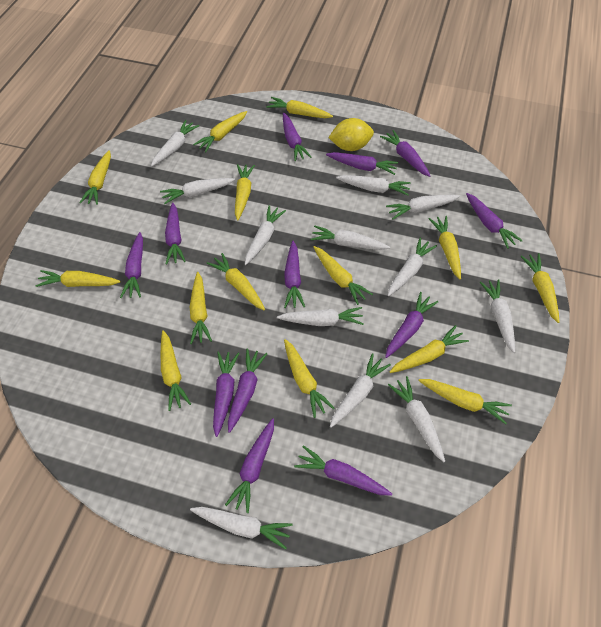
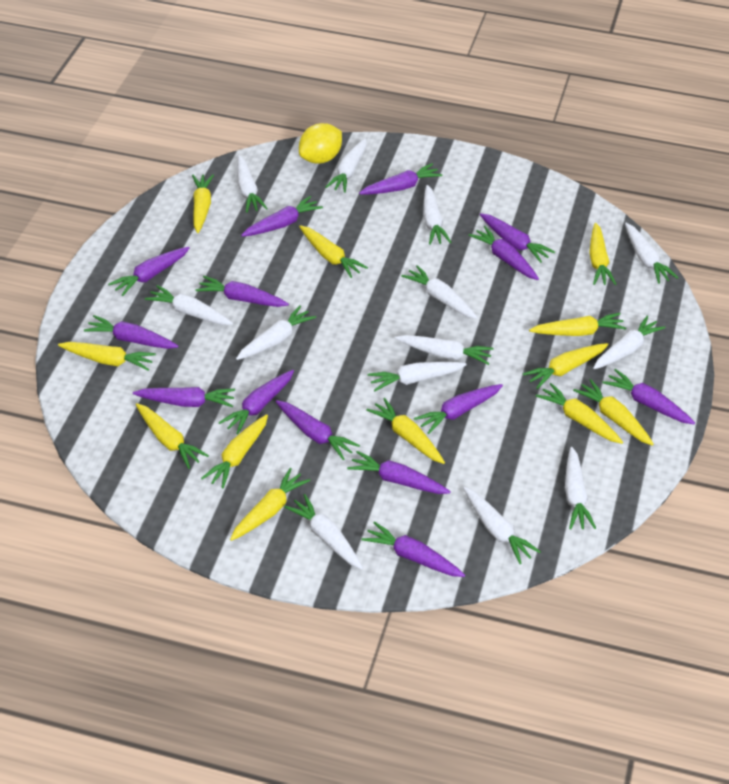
purple carrot: [120,232,143,298] [165,203,186,264] [213,351,239,437] [225,418,274,513] [228,348,268,433] [283,113,311,161] [284,241,305,308] [294,445,392,496] [326,152,398,175] [380,130,431,177] [385,292,439,358] [466,193,523,249] = 12 -> [84,315,179,349] [108,247,190,296] [133,387,235,407] [195,276,289,307] [218,370,294,434] [241,196,323,237] [276,400,360,460] [347,451,451,494] [359,163,443,194] [362,521,465,577] [414,384,503,434] [469,226,539,280] [480,213,555,263] [603,369,695,424] = 14
white carrot: [151,120,199,166] [160,178,235,204] [190,507,293,550] [245,205,286,265] [277,307,364,326] [310,225,390,250] [330,353,391,428] [336,175,411,196] [386,195,460,219] [388,237,437,296] [388,376,445,462] [480,279,515,353] = 12 -> [145,285,233,325] [236,305,316,360] [237,156,268,213] [284,494,363,569] [325,139,367,193] [368,362,467,391] [395,335,494,365] [401,265,478,319] [423,185,451,245] [463,487,541,564] [565,447,596,529] [593,315,666,369] [625,223,679,284] = 13
yellow carrot: [36,270,120,287] [79,150,111,205] [161,330,191,411] [190,272,212,344] [193,111,247,152] [207,253,265,310] [235,164,255,221] [266,97,333,118] [284,339,334,418] [314,246,373,305] [390,325,469,373] [418,379,512,424] [429,216,461,280] [520,253,559,323] = 14 -> [58,342,156,371] [135,403,209,469] [192,174,214,233] [201,414,268,488] [230,468,310,541] [299,225,368,278] [366,398,445,464] [523,343,608,389] [529,313,626,336] [536,383,623,444] [573,379,654,446] [589,223,616,285] = 12

